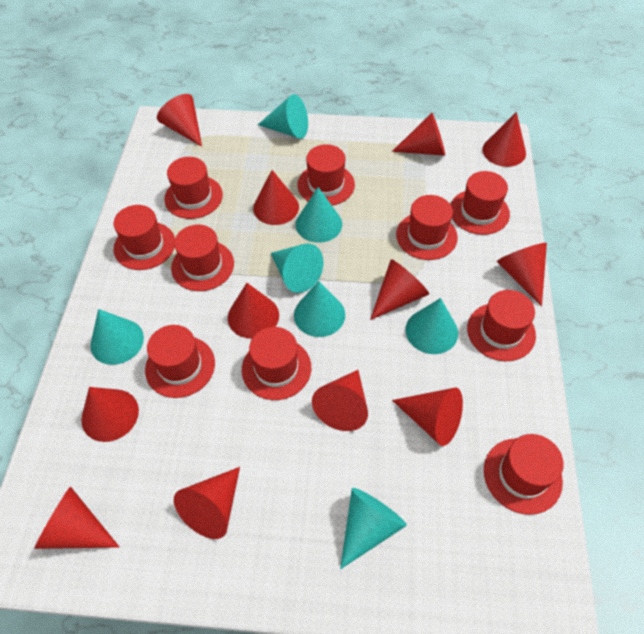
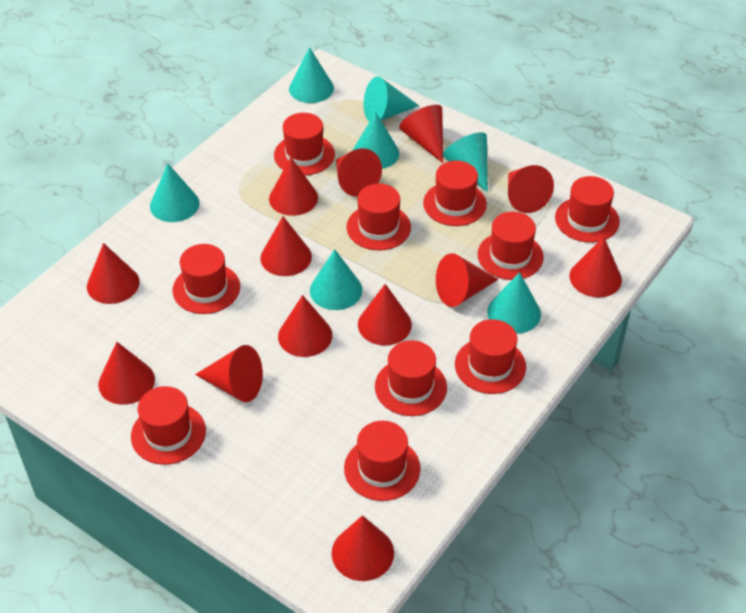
red cone: [34,486,119,549] [81,387,139,442] [157,94,202,147] [174,467,240,539] [228,283,279,339] [253,170,299,225] [312,370,368,431] [370,259,429,320] [392,113,445,156] [392,388,463,446] [482,112,526,167] [497,243,547,306] = 12 -> [87,243,140,304] [98,342,155,405] [195,345,263,402] [260,216,312,276] [269,157,318,216] [278,295,332,357] [332,515,394,581] [336,148,382,197] [358,284,412,346] [399,105,443,163] [436,253,498,307] [508,165,554,213] [569,237,622,297] = 13

